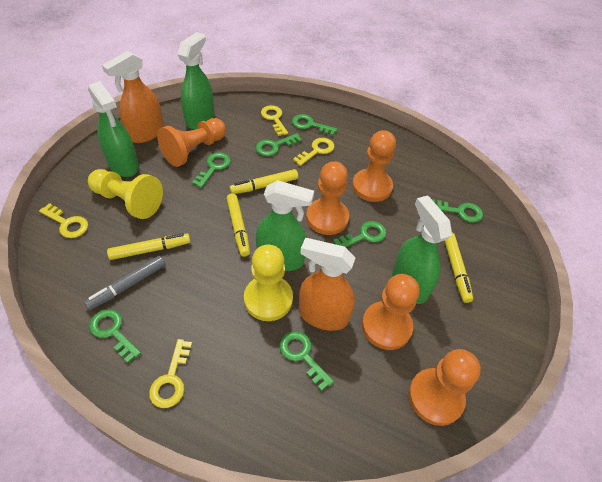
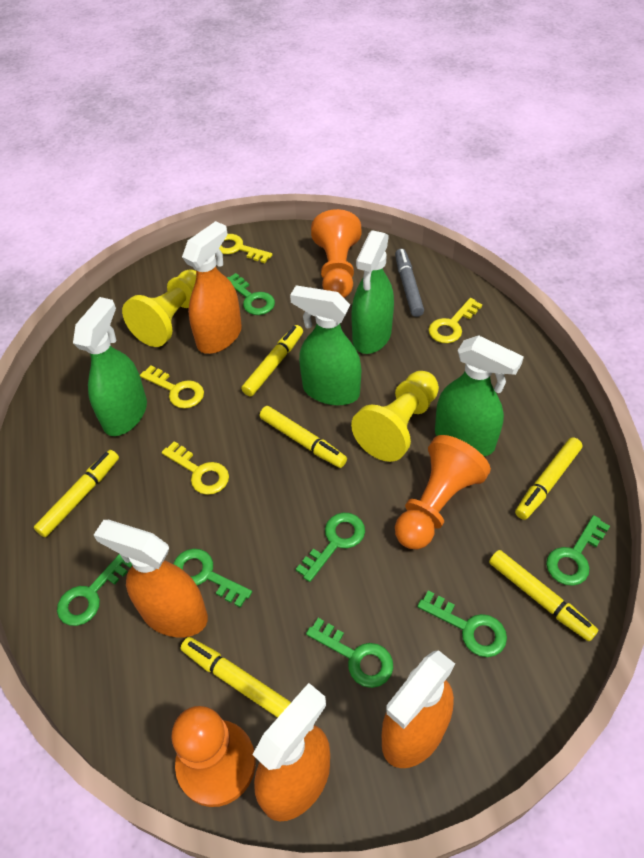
orange pawn: [157,118,226,167] [306,161,349,235] [352,130,396,202] [362,274,419,350] [408,349,481,426] = 5 -> [171,706,256,807] [311,209,361,298] [395,435,491,549] = 3
orange spray bottle: [102,51,164,143] [299,238,355,331] = 2 -> [94,520,208,637] [182,221,242,354] [252,683,330,821] [382,650,455,768] = 4
yellow marker: [107,233,191,260] [226,193,250,257] [229,169,298,194] [444,233,473,303] = 4 -> [33,450,119,537] [181,637,291,718] [241,325,303,396] [260,406,347,468] [489,550,598,641] [515,437,583,520] = 6

